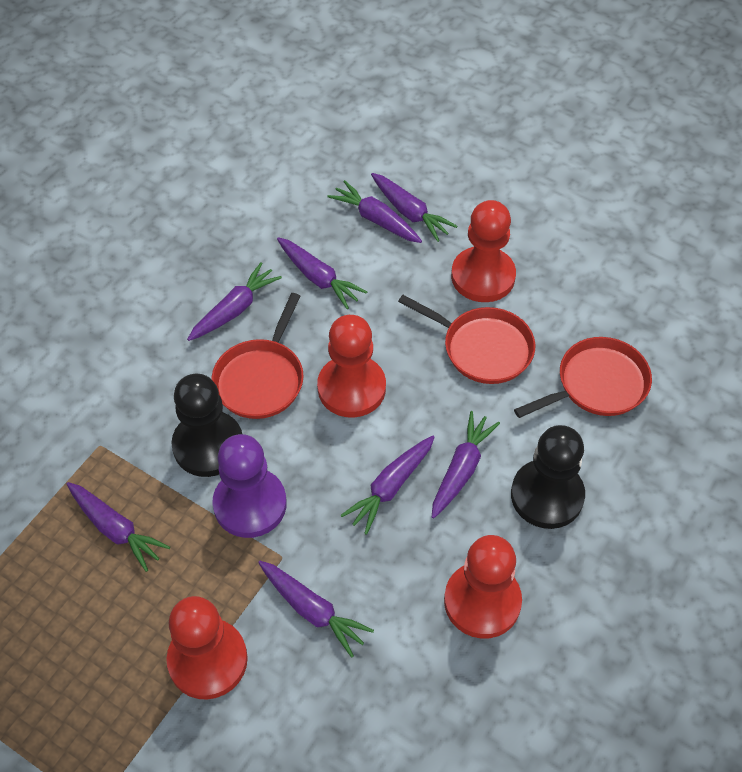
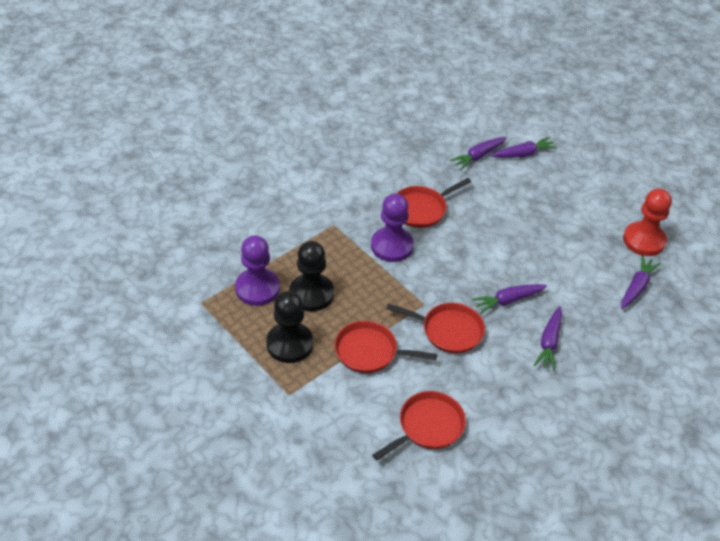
purple carrot: [67,482,170,572] [187,262,282,341] [258,561,374,658] [277,237,367,309] [327,180,422,243] [340,436,435,535] [371,173,457,242] [432,411,500,518] = 8 -> [450,137,506,170] [472,284,547,314] [491,137,557,158] [534,306,562,371] [621,256,661,309] = 5
purple pawn: [212,434,287,538] = 1 -> [235,235,280,306] [371,193,414,262] = 2
red pan: [211,293,304,419] [398,295,535,384] [514,337,652,418] = 3 -> [334,321,437,373] [372,391,466,461] [386,303,485,353] [397,178,471,228] = 4
red pawn: [166,596,248,700] [317,315,386,418] [444,535,522,639] [451,200,516,302] = 4 -> [623,188,672,256] = 1

